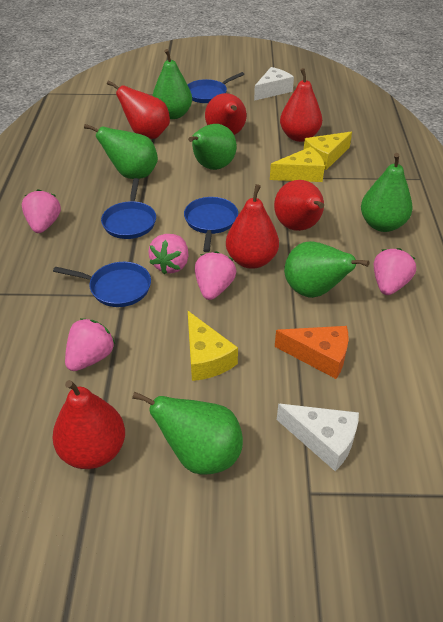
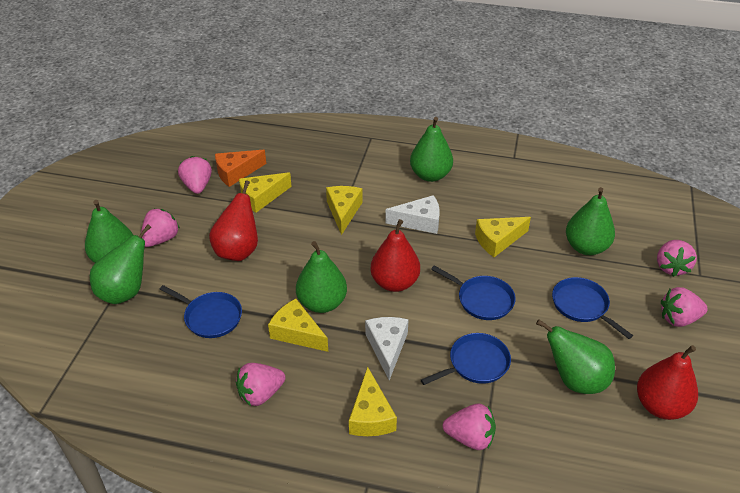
pink strawberry: [22,189,61,233] [65,318,115,371] [149,234,188,274] [195,251,236,300] [374,248,416,295] = 5 -> [141,208,180,247] [178,156,212,194] [236,363,285,406] [443,404,496,450] [657,240,697,277] [661,287,708,327] = 6
red pear: [52,380,125,469] [107,80,170,139] [205,93,247,135] [226,184,279,269] [274,180,324,231] [280,68,322,142] = 6 -> [209,180,258,261] [371,219,420,292] [637,345,698,420] = 3
yellow cheese: [188,311,238,381] [270,147,325,182] [304,131,352,170] = 3 -> [239,172,292,213] [268,299,328,352] [326,186,363,235] [349,367,397,436] [475,217,531,257] = 5

